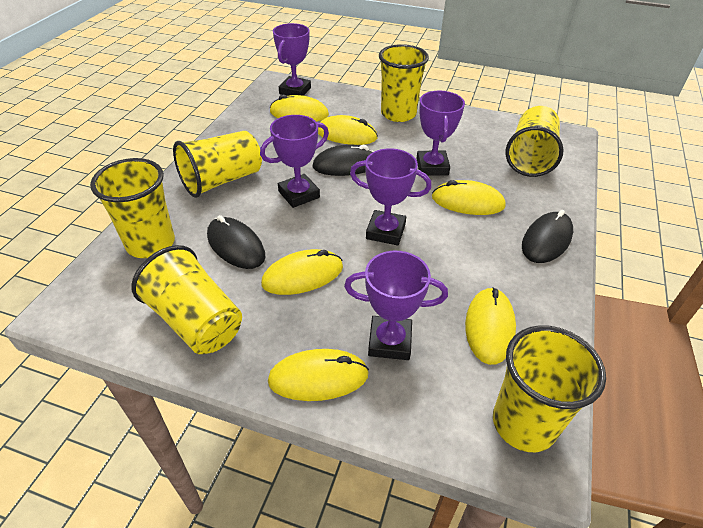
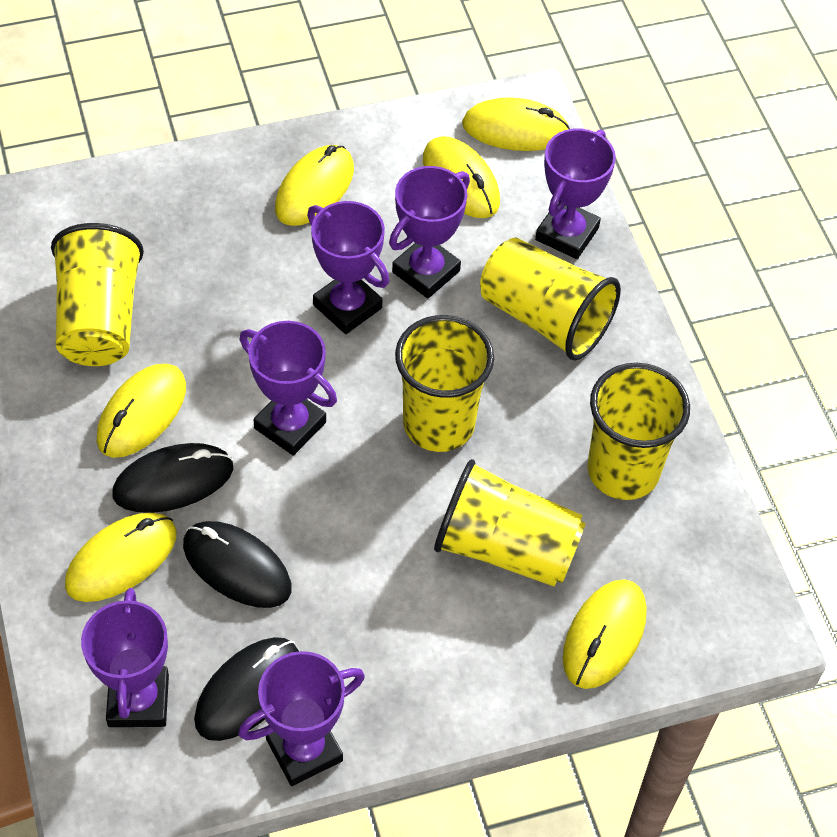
purple trophy: [260,115,329,208] [273,23,311,96] [344,251,448,360] [350,148,432,246] [416,91,465,176] = 5 -> [81,588,169,727] [238,651,365,786] [239,321,337,455] [307,201,389,334] [389,166,470,298] [535,128,616,259] = 6
yellow cup: [90,158,175,258] [131,245,242,354] [173,131,262,198] [379,44,429,122] [493,325,606,452] [506,106,564,177] = 6 -> [51,223,144,366] [395,315,494,452] [434,459,586,587] [480,238,621,360] [587,363,690,500] = 5

